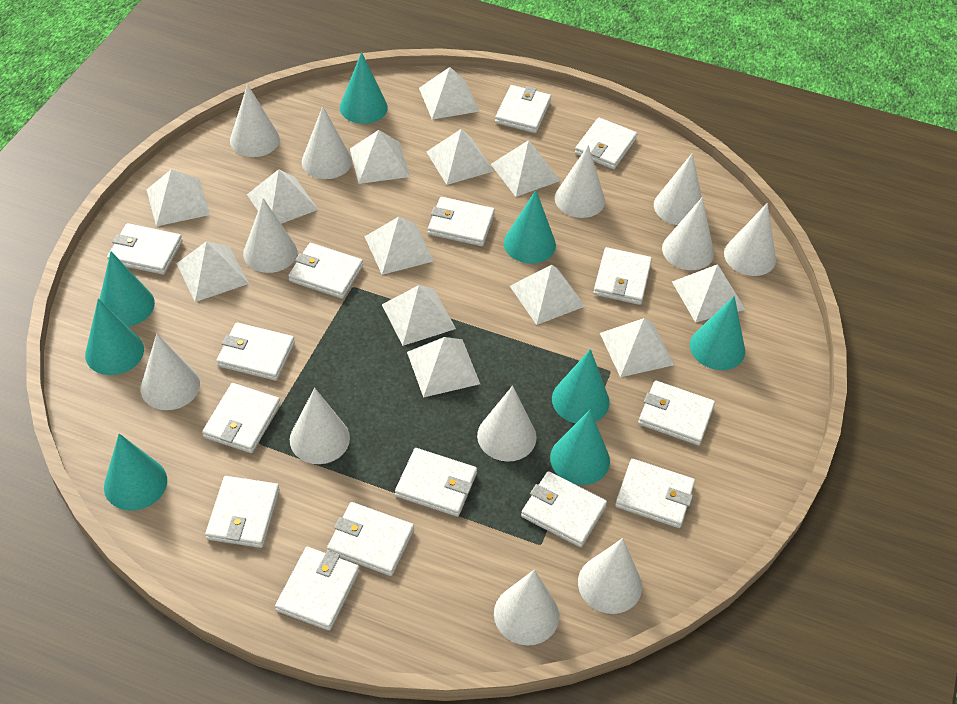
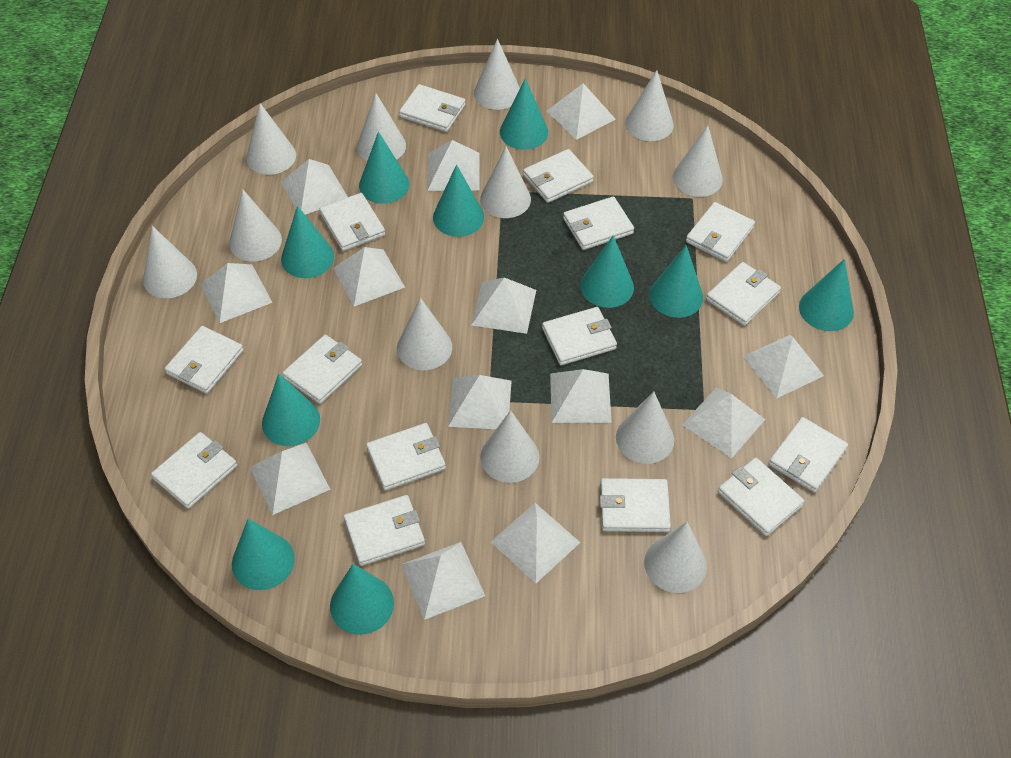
turquoise cone: [85,299,144,375] [99,251,155,327] [104,433,167,511] [340,52,388,124] [504,190,556,264] [550,410,610,485] [552,349,610,423] [690,296,745,370] = 8 -> [232,519,295,590] [262,374,320,446] [281,206,334,278] [330,564,394,635] [359,132,409,204] [433,164,484,237] [500,78,548,150] [580,235,634,308] [649,245,703,318] [799,259,854,331] = 10

